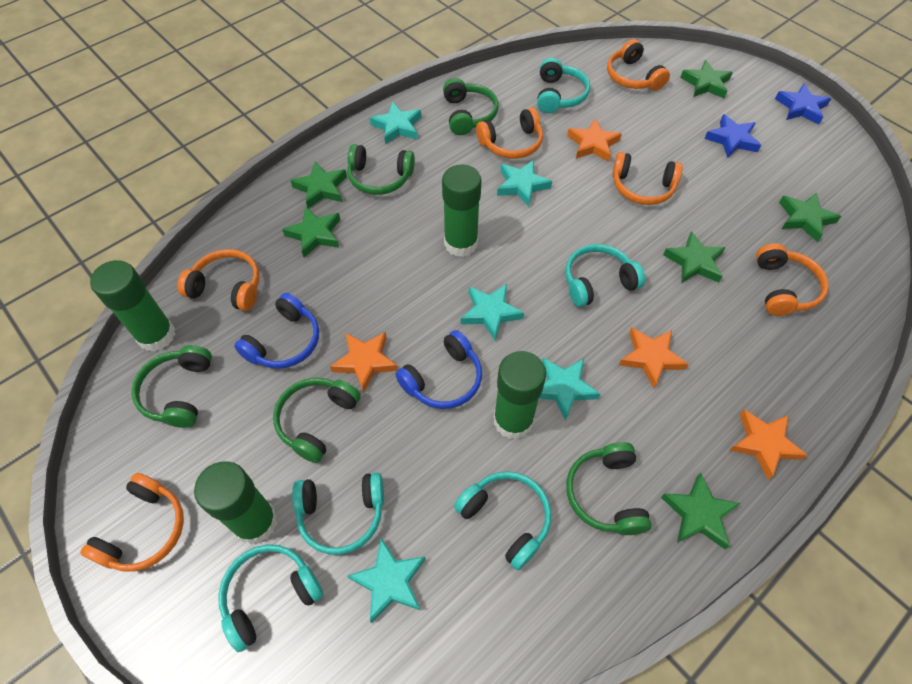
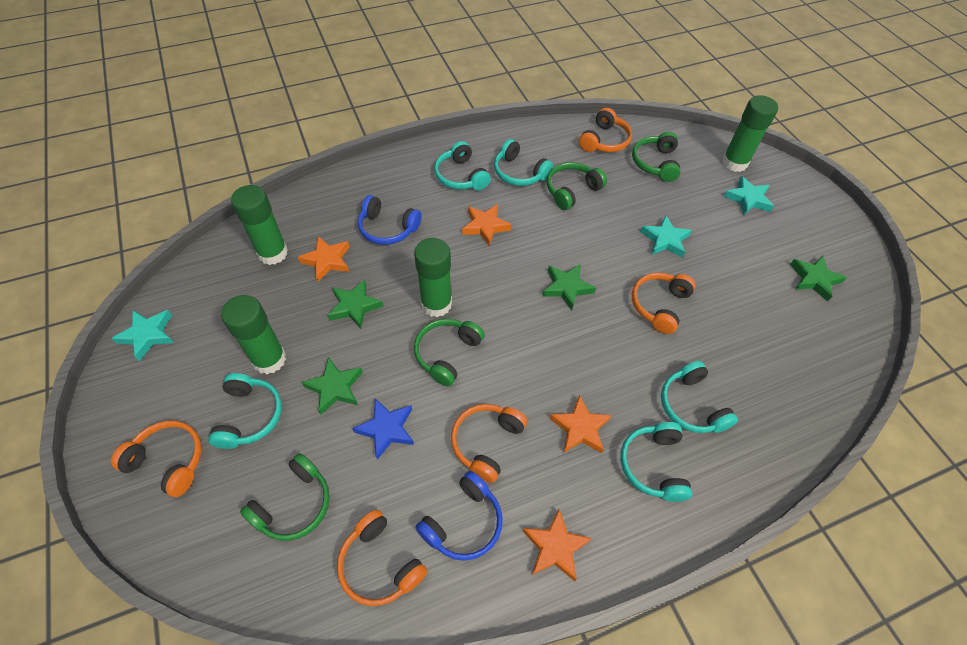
blue star: [704,114,761,158] [775,83,831,125] = 2 -> [352,398,414,460] = 1
green headphones: [131,345,212,428] [273,378,361,463] [347,144,415,195] [443,78,499,135] [566,442,652,535] = 5 -> [240,453,330,541] [414,319,485,386] [547,162,607,210] [632,132,681,182] = 4
green star: [282,206,340,258] [290,162,347,209] [661,473,741,549] [663,231,726,283] [680,60,733,98] [779,192,841,242] = 6 -> [302,357,363,415] [328,279,383,329] [542,264,596,311] [790,256,847,302] = 4
orange headphones: [80,473,184,571] [177,249,260,311] [476,108,543,159] [607,39,670,91] [612,152,683,205] [756,243,829,316] = 6 -> [111,421,202,497] [337,510,427,606] [451,404,527,483] [579,108,632,152] [632,273,696,334] = 5
turquoise star: [347,538,426,623] [370,102,421,144] [461,284,524,340] [497,160,552,207] [539,358,600,421] = 5 -> [111,310,174,361] [640,215,692,258] [723,176,774,215] = 3

